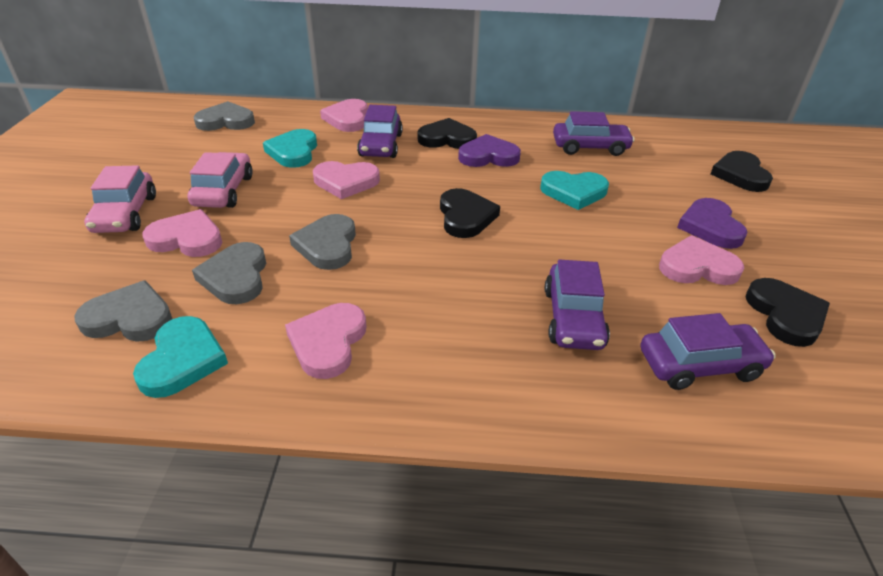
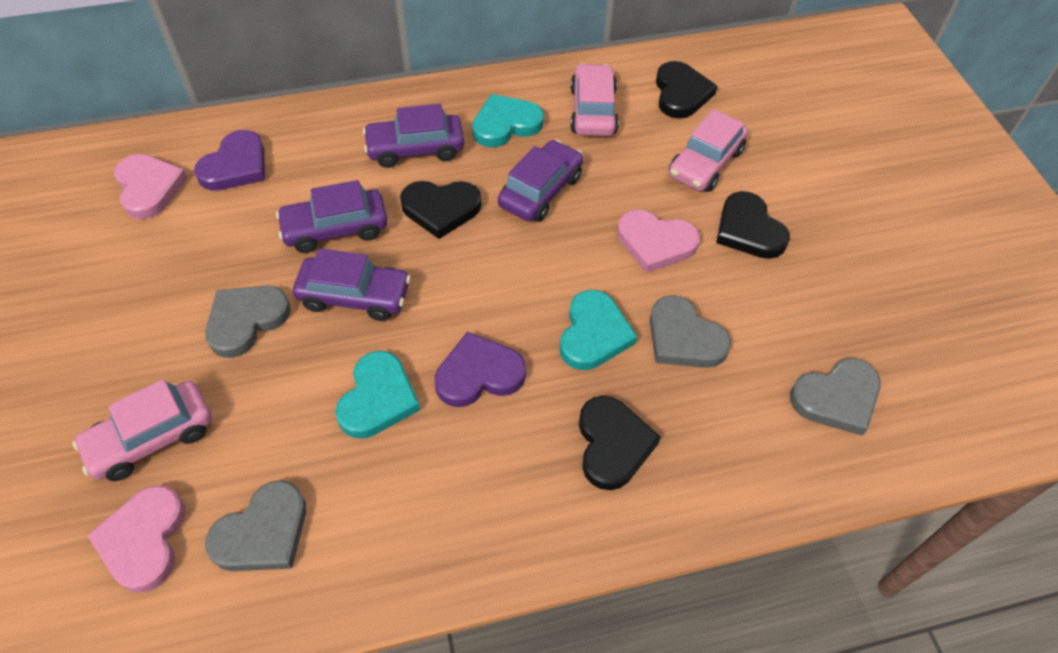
pink car: [84,165,156,233] [188,152,253,208] = 2 -> [72,379,212,481] [570,63,619,136] [669,109,748,192] = 3
pink heart: [142,209,223,257] [285,303,366,379] [313,161,380,199] [320,99,368,132] [659,235,744,285] = 5 -> [87,485,185,593] [114,154,188,219] [617,209,700,273] = 3

